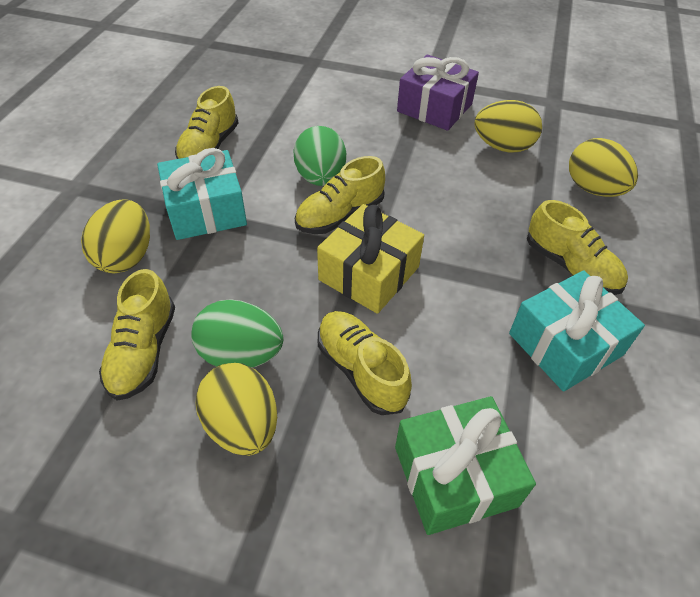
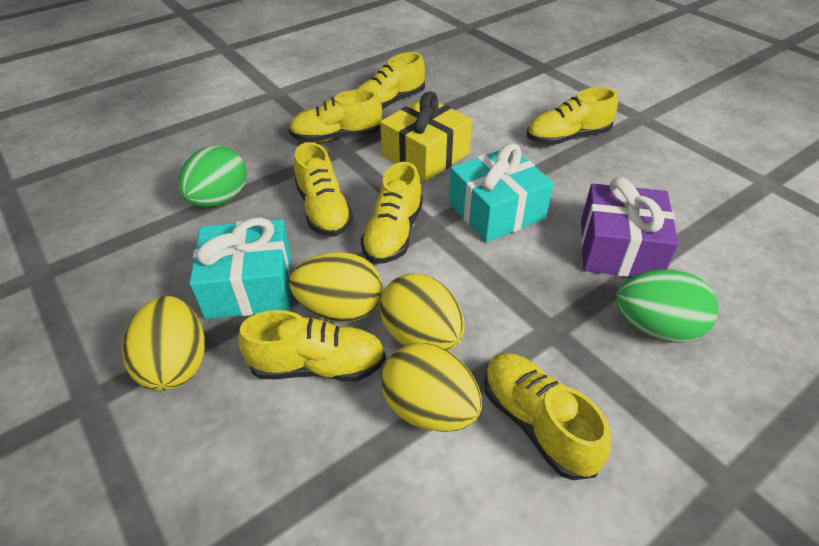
green gift: [395,396,536,535] = 1 -> none = 0
yellow shoe: [99,269,175,401] [175,86,238,159] [295,156,385,234] [318,311,412,415] [527,200,628,295] = 5 -> [238,310,386,381] [289,89,382,142] [294,142,353,237] [357,52,425,109] [361,162,423,264] [484,353,611,480] [527,87,618,145] = 7

